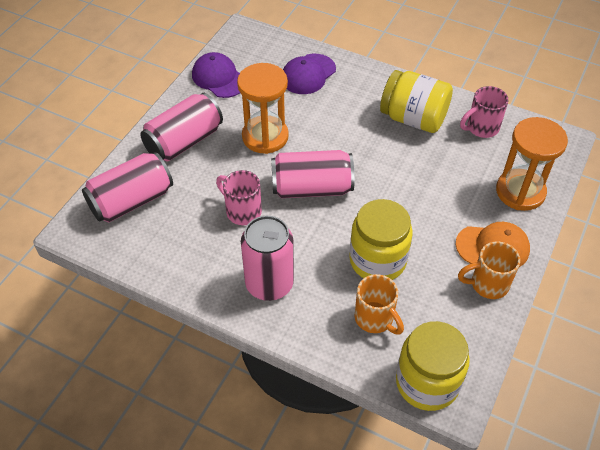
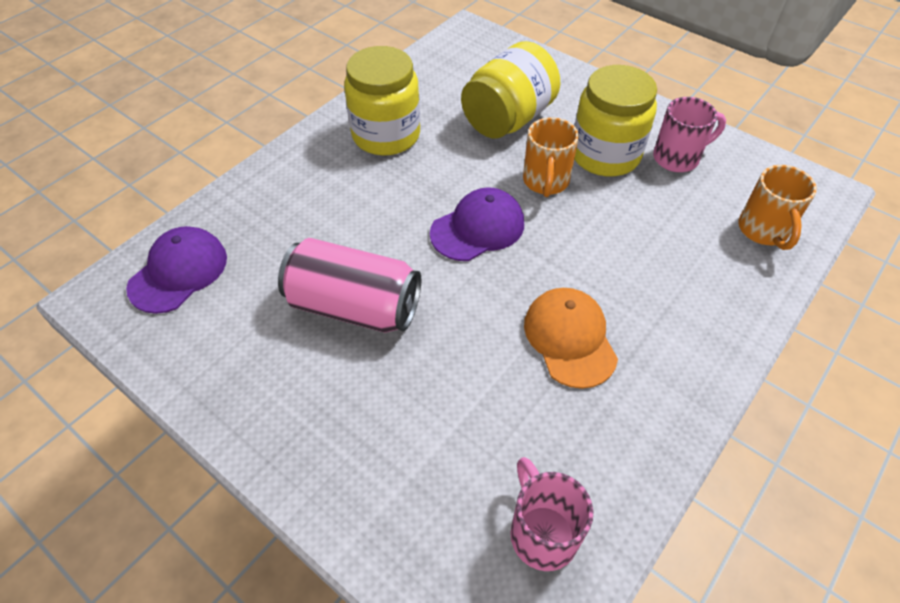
orange hourglass: [237,63,289,154] [496,117,568,211] = 2 -> none = 0
pink can: [82,152,173,222] [140,93,223,162] [241,216,294,301] [271,150,355,198] = 4 -> [278,238,421,333] = 1

